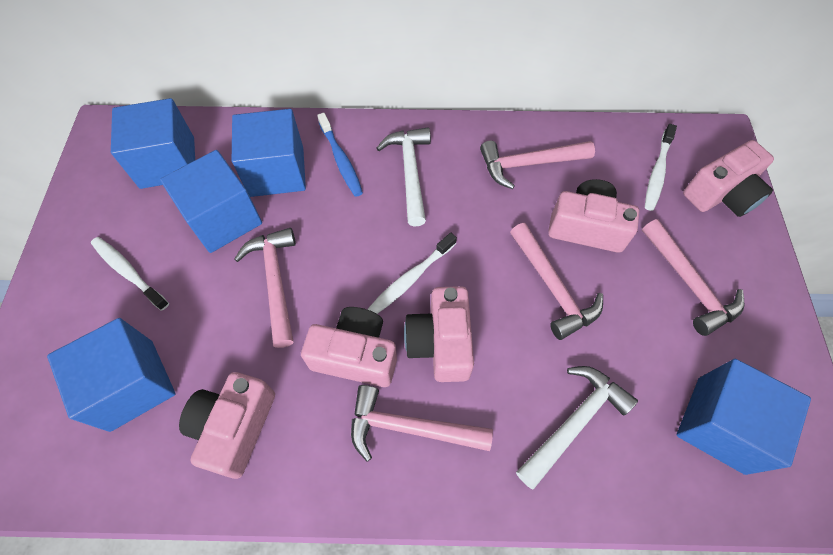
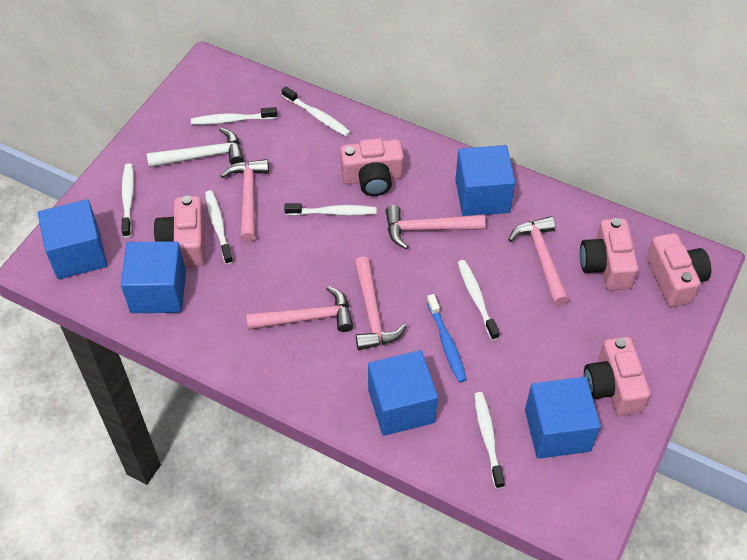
white hammer: [376,127,431,227] [516,366,638,490] = 2 -> [147,128,244,168] = 1
white toothbrush: [91,237,169,311] [367,233,457,314] [645,124,677,211] = 3 -> [121,164,134,238] [191,107,277,125] [205,191,233,264] [282,86,351,137] [284,203,377,216] [458,260,500,340] [474,392,505,489] = 7

